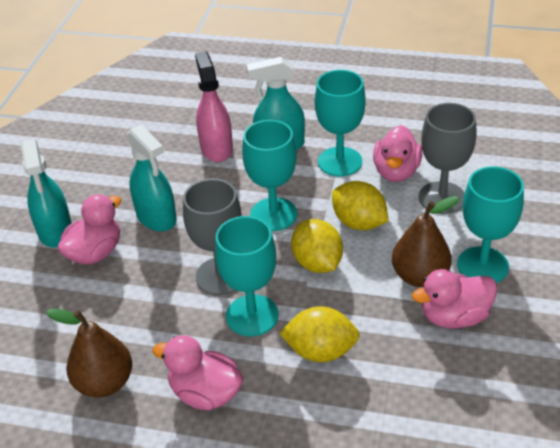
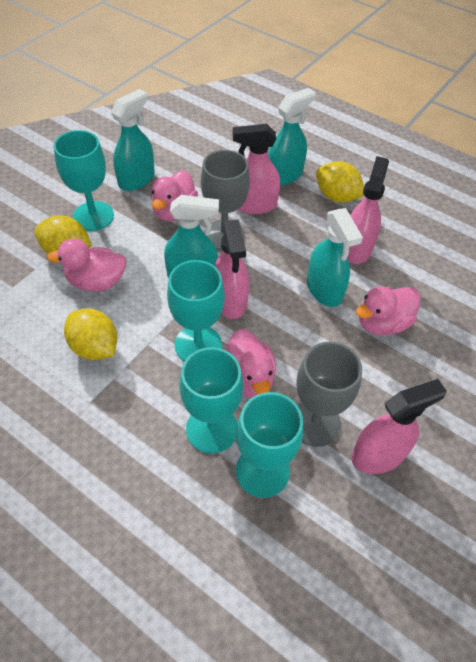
brown pear: [46,309,132,398] [392,196,459,287] = 2 -> none = 0
pink spray bottle: [195,51,233,162] = 1 -> [214,219,249,319] [233,124,280,214] [347,156,389,264] [351,379,447,474] = 4
turquoise spray bottle: [21,139,72,248] [127,124,177,232] [246,57,305,150] = 3 -> [111,89,155,191] [164,195,219,278] [268,88,316,186] [307,208,363,307] = 4

